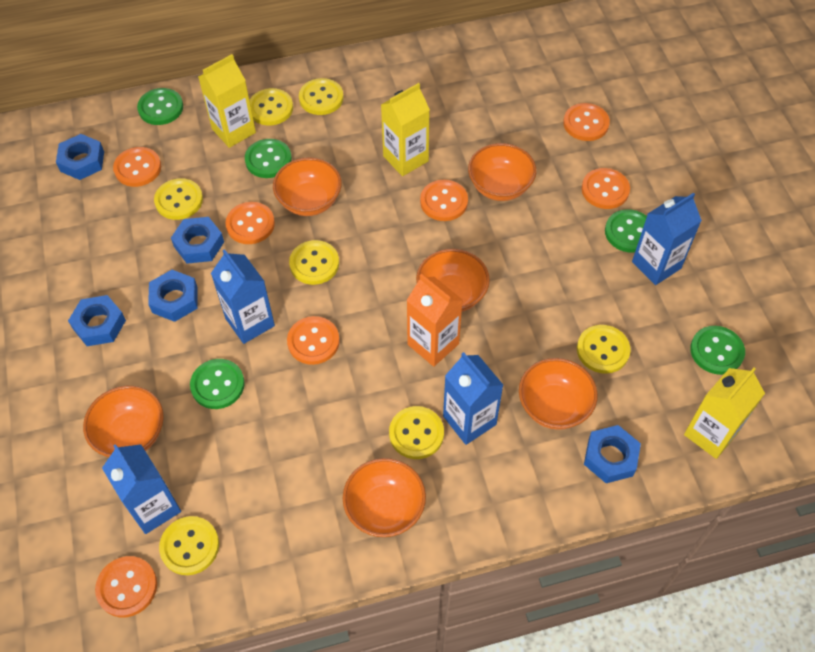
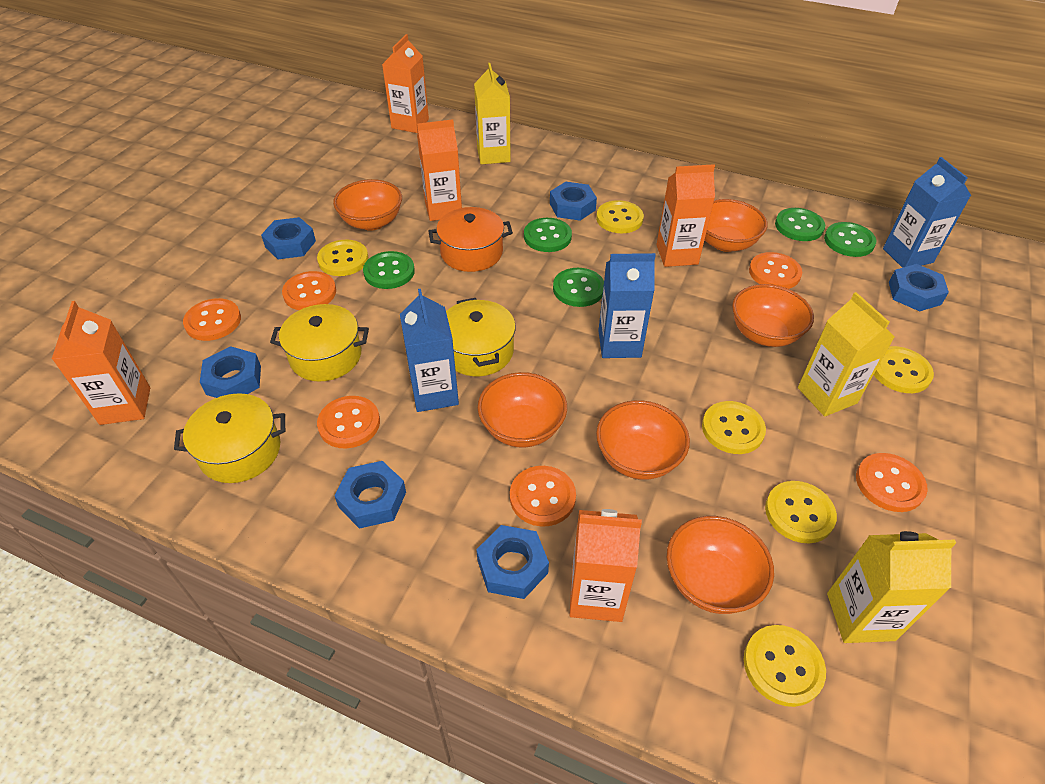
blue carton: [102,444,181,534] [211,249,275,344] [443,352,503,445] [632,193,702,285] = 4 -> [400,289,459,412] [598,253,656,358] [883,157,971,268] = 3
blue nut: [56,134,104,180] [68,295,126,346] [148,270,198,322] [171,217,224,264] [584,425,641,483] = 5 -> [200,346,261,398] [261,217,316,259] [335,461,406,529] [476,525,549,599] [550,182,597,221] [889,264,949,311] = 6
orange button: [95,556,157,617] [113,147,161,187] [225,202,275,244] [287,316,340,365] [420,180,468,221] [563,103,610,141] [582,168,630,209] = 7 -> [183,298,241,341] [282,271,336,310] [317,396,380,448] [510,466,576,527] [749,252,802,289] [856,453,928,512] = 6
orange carton: [407,274,463,367] = 1 -> [52,301,150,425] [382,34,429,133] [417,119,462,221] [569,509,642,622] [657,164,715,267] = 5
orange pot: none = 0 -> [429,207,513,272] = 1
yellow button: [154,178,203,220] [159,516,219,575] [249,88,293,125] [289,240,339,285] [299,78,343,115] [389,406,444,459] [577,325,631,374] = 7 -> [317,240,368,276] [596,200,644,233] [702,401,766,454] [744,625,826,707] [765,481,837,543] [874,346,934,393] = 6
yellow pot: none = 0 -> [174,393,285,483] [270,304,369,382] [446,298,516,376] = 3

